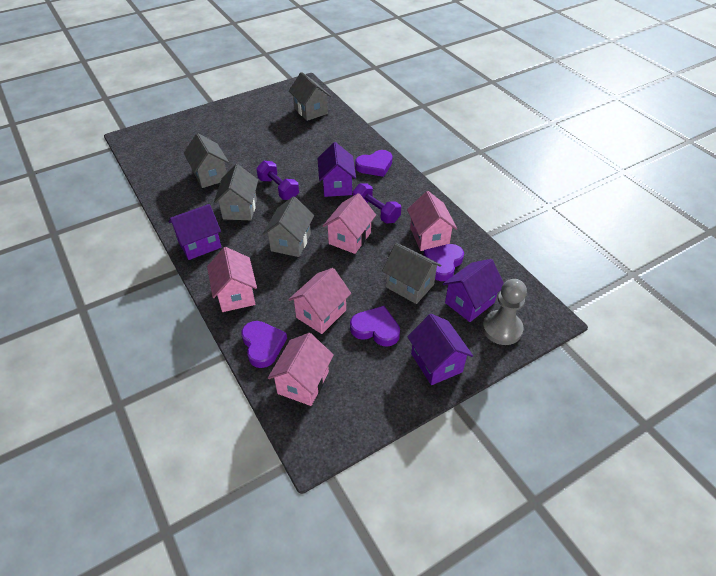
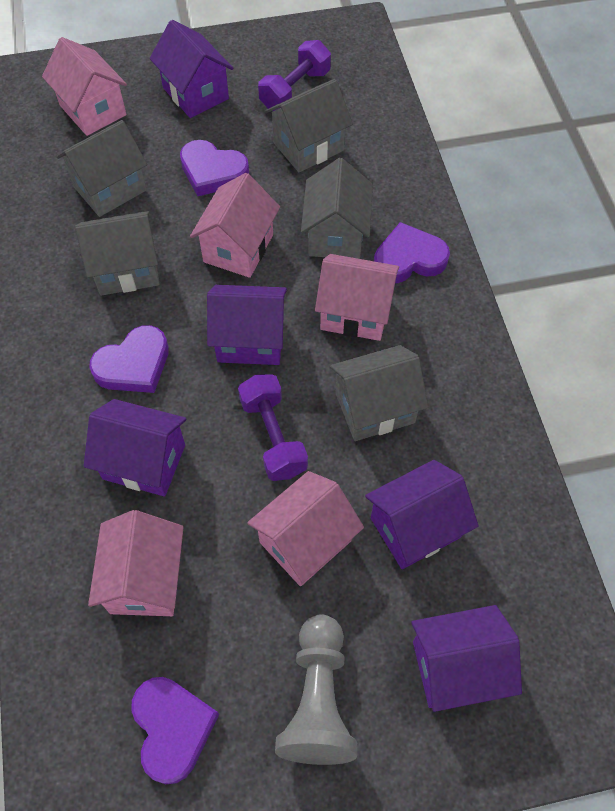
purple house: [169,204,221,260] [317,142,356,197] [407,314,473,385] [443,259,504,322] = 4 -> [84,399,186,496] [150,20,233,118] [207,285,287,365] [365,460,478,569] [411,605,522,712] = 5

